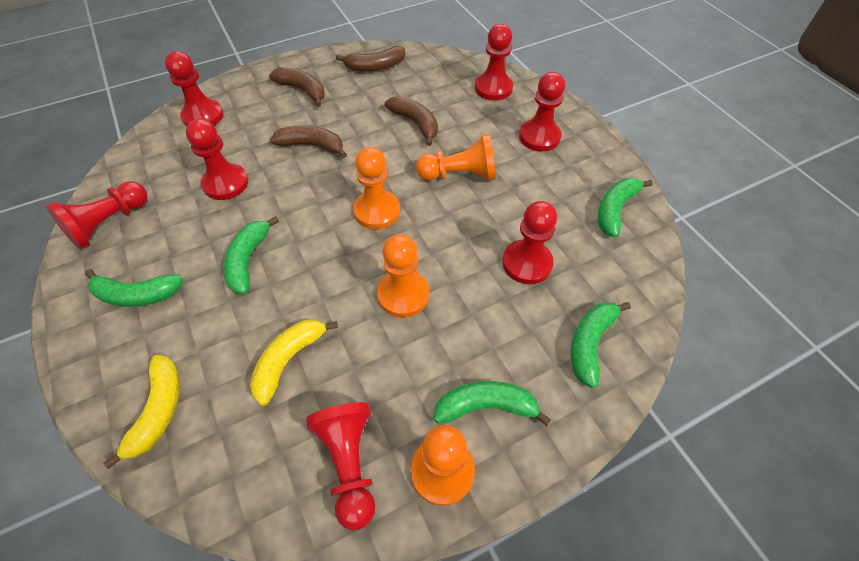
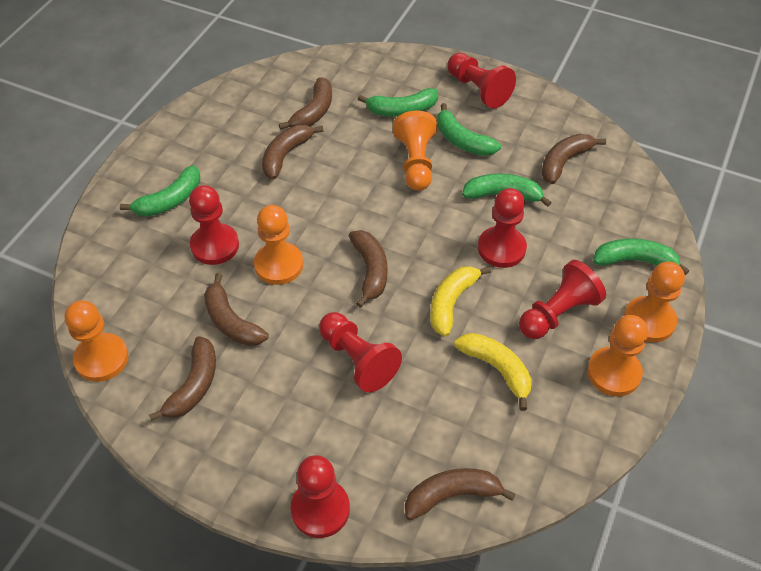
brown banana: [269,67,325,107] [270,125,347,158] [336,46,405,72] [385,96,438,146] = 4 -> [149,336,216,421] [204,273,269,346] [262,125,323,179] [279,77,332,130] [349,230,387,308] [405,468,515,520] [541,134,606,184] = 7
orange pawn: [353,147,400,229] [377,234,429,318] [411,425,475,506] [416,134,495,181] = 4 -> [65,300,128,382] [254,205,303,285] [393,111,437,191] [587,315,648,396] [624,262,685,342] = 5
red pawn: [46,181,148,249] [165,51,223,126] [186,119,248,200] [306,402,376,530] [475,24,513,101] [502,201,557,284] [519,72,565,151] = 7 -> [189,185,239,265] [291,455,350,538] [319,312,402,393] [447,53,516,109] [478,188,527,268] [519,260,606,339] = 6

